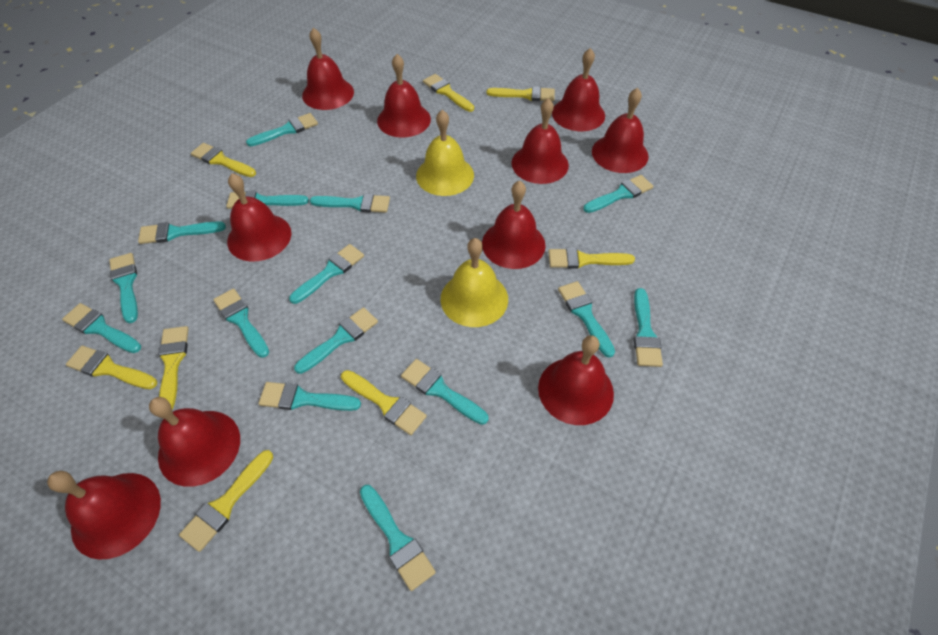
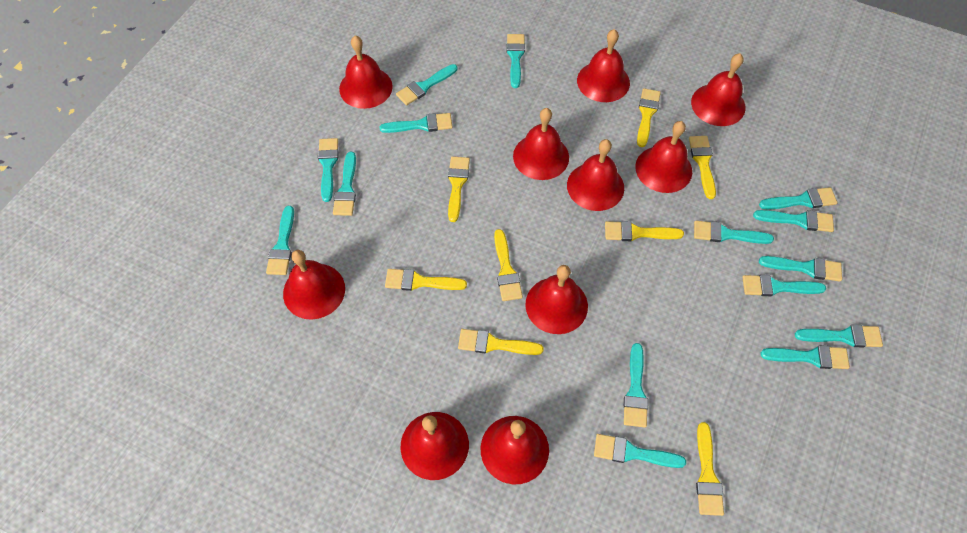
yellow bell: [416,110,474,196] [441,238,508,327] = 2 -> none = 0

